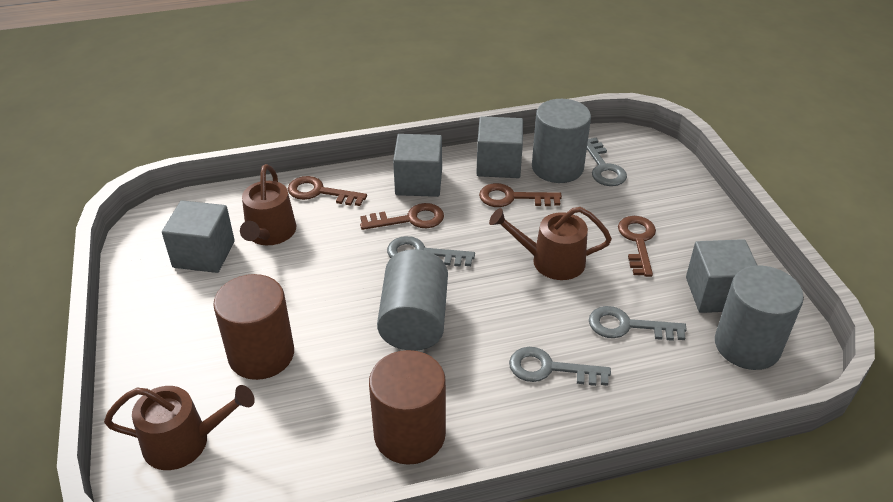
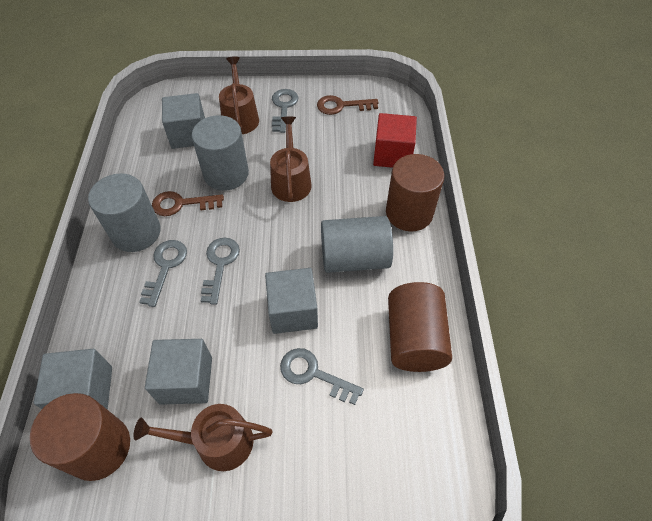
brown cylinder: [213,274,294,380] [369,350,446,465] = 2 -> [30,393,130,481] [386,154,444,232] [388,282,452,372] = 3
brown key: [288,176,367,206] [360,203,444,230] [479,183,562,207] [618,216,656,277] = 4 -> [152,191,224,216] [317,95,378,115] = 2
red cube: none = 0 -> [373,113,417,168] = 1

